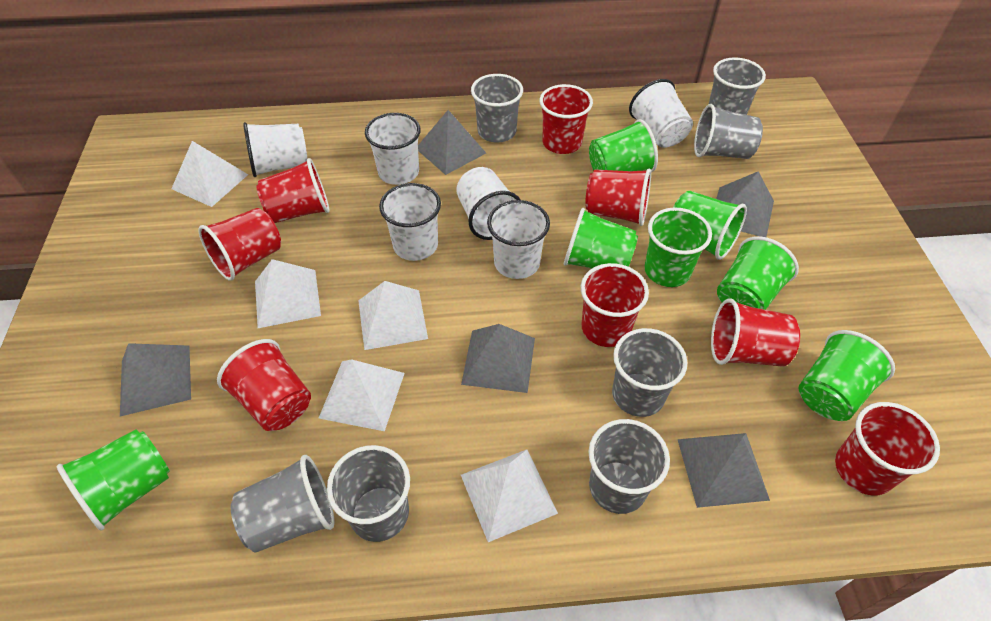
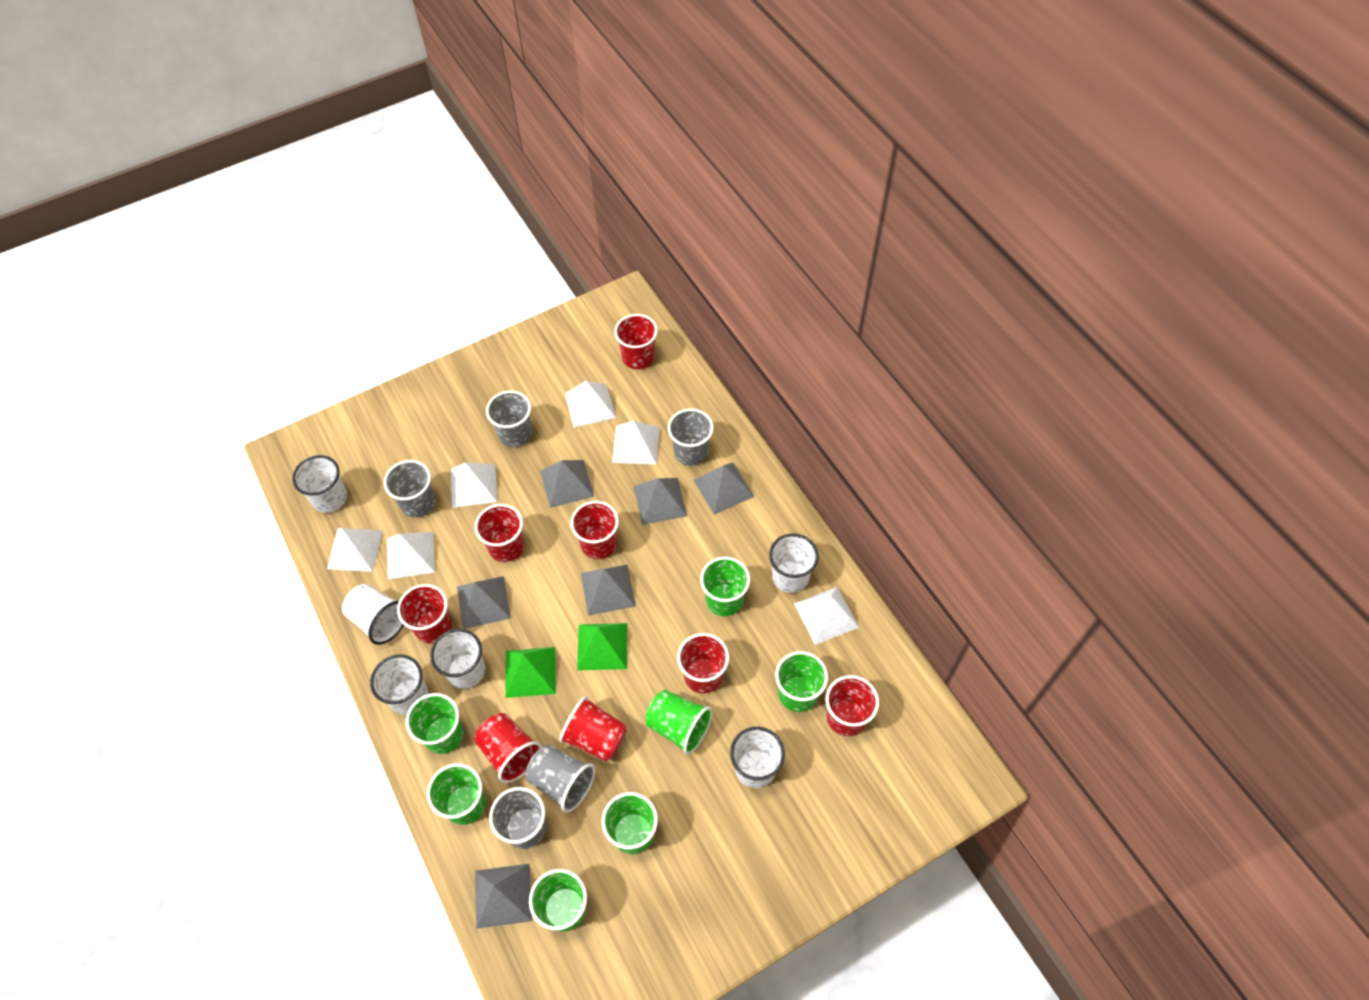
green pyramid: none = 0 -> [505,647,556,698] [577,623,627,670] = 2
grey cup: [231,455,334,553] [327,445,410,542] [471,74,523,142] [589,419,670,514] [612,328,688,417] [694,104,763,159] [709,57,766,115] = 7 -> [384,460,436,518] [486,391,533,447] [489,787,546,849] [526,745,595,813] [668,409,714,466] = 5
grey pyramid: [120,343,191,416] [418,110,486,175] [461,324,535,393] [677,433,770,508] [716,171,774,237] = 5 -> [457,576,511,629] [475,864,532,929] [540,460,594,508] [581,564,636,616] [634,478,687,525] [693,463,754,515] = 6
white pyramid: [171,141,248,207] [255,259,321,328] [319,359,405,431] [358,281,428,350] [461,450,558,542] = 5 -> [327,528,383,572] [387,532,435,580] [451,462,497,508] [565,381,616,428] [612,421,660,464] [794,587,859,645] = 6

